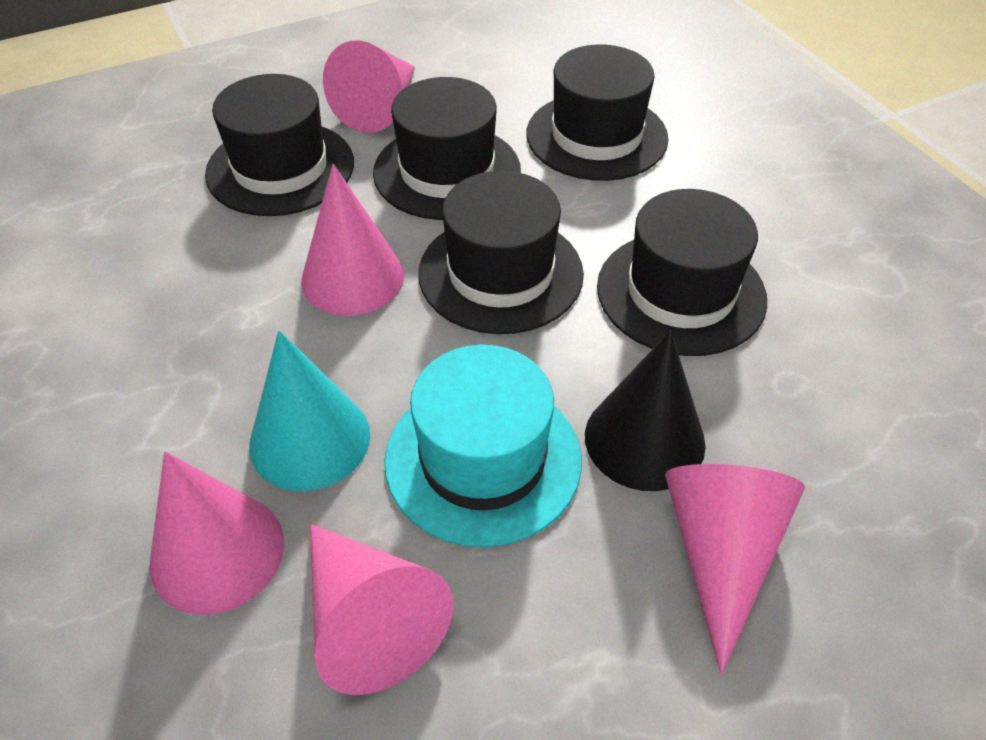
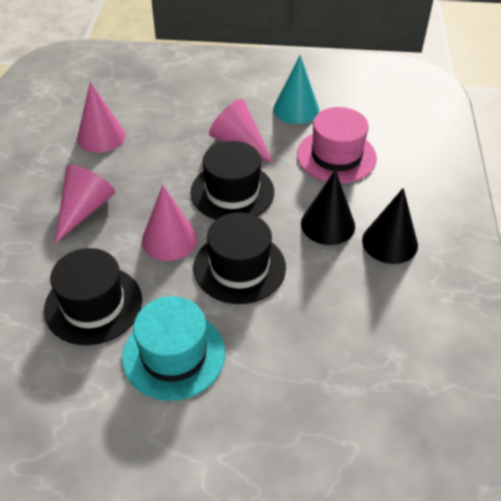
black cone: [585,330,706,491] = 1 -> [301,170,355,245] [362,188,418,264] = 2
black hat: [205,74,354,216] [373,77,521,220] [418,171,584,334] [526,44,669,181] [597,189,767,356] = 5 -> [44,248,142,345] [190,141,274,220] [193,213,286,304] = 3
pink cone: [149,451,284,615] [301,164,404,316] [310,524,453,695] [323,40,415,133] [665,464,805,674] = 5 -> [55,165,115,243] [77,82,126,153] [142,185,197,261] [209,99,274,164] = 4
pink hat: none = 0 -> [297,107,377,183] = 1

